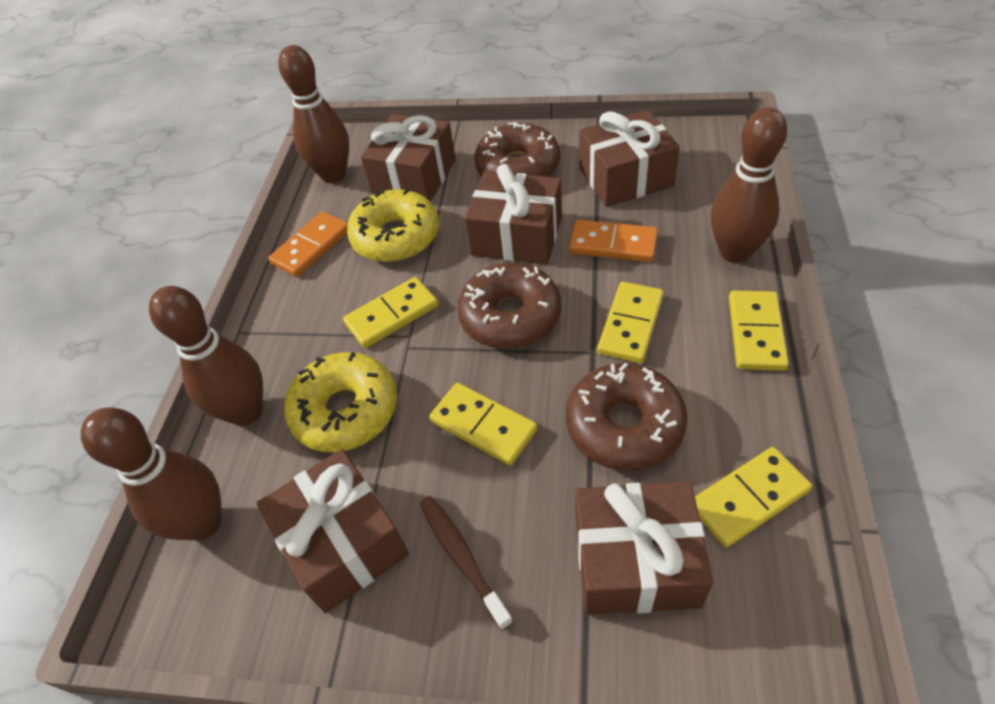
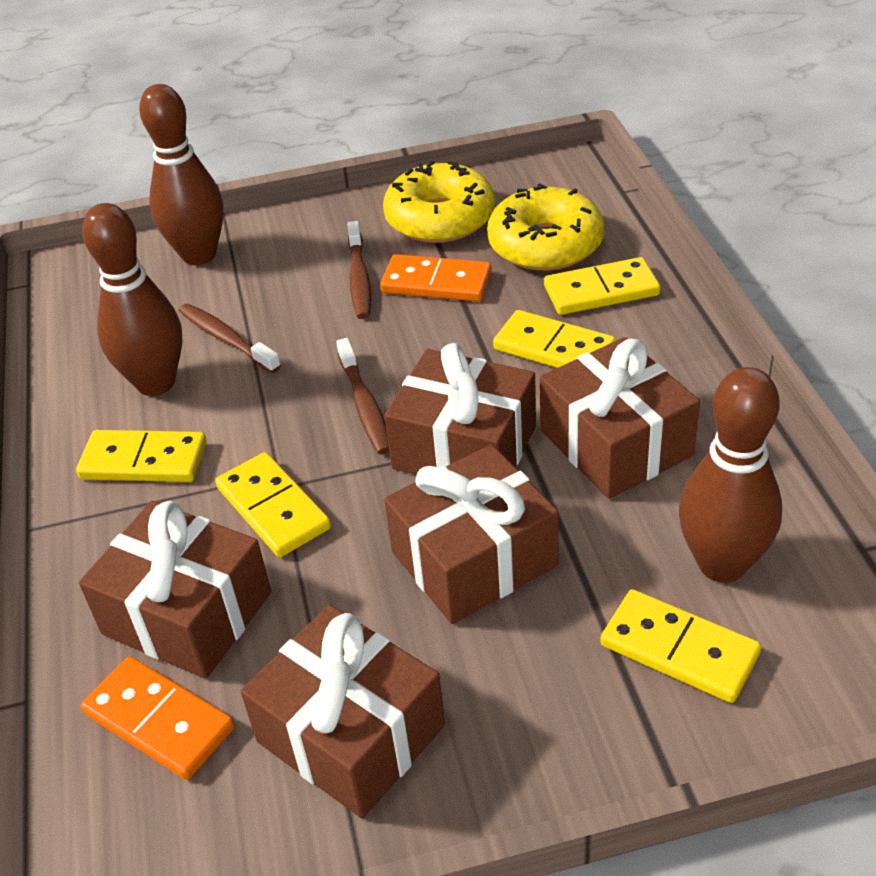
brown bowling pin: [81,408,222,541] [149,286,263,426] [278,45,349,183] [711,107,787,263] = 4 -> [82,203,183,396] [139,84,224,265] [679,367,782,583] = 3
brown donut: [457,263,561,349] [474,122,560,177] [566,363,687,471] = 3 -> none = 0
brown toothbrush: [420,496,513,631] = 1 -> [179,303,281,373] [336,338,389,454] [347,221,371,319] = 3

